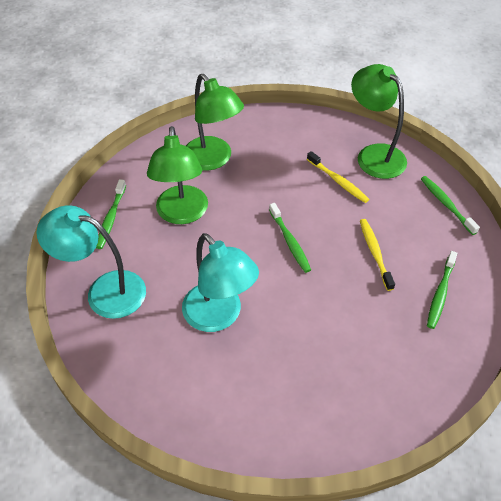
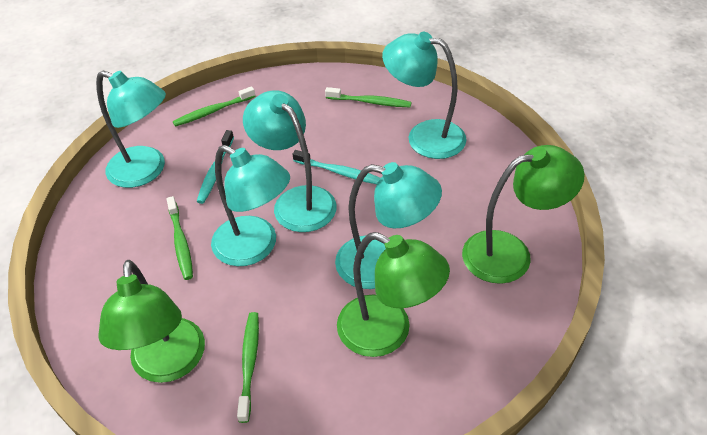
turquoise lamp: [36,205,146,319] [182,233,259,332] = 2 -> [96,70,166,188] [211,145,290,266] [243,90,337,232] [335,162,442,289] [382,32,467,159] = 5
turquoise toothbrush: none = 0 -> [197,130,234,204] [293,150,380,184] = 2
yellow toothbrush: [307,151,369,203] [360,219,395,291] = 2 -> none = 0

